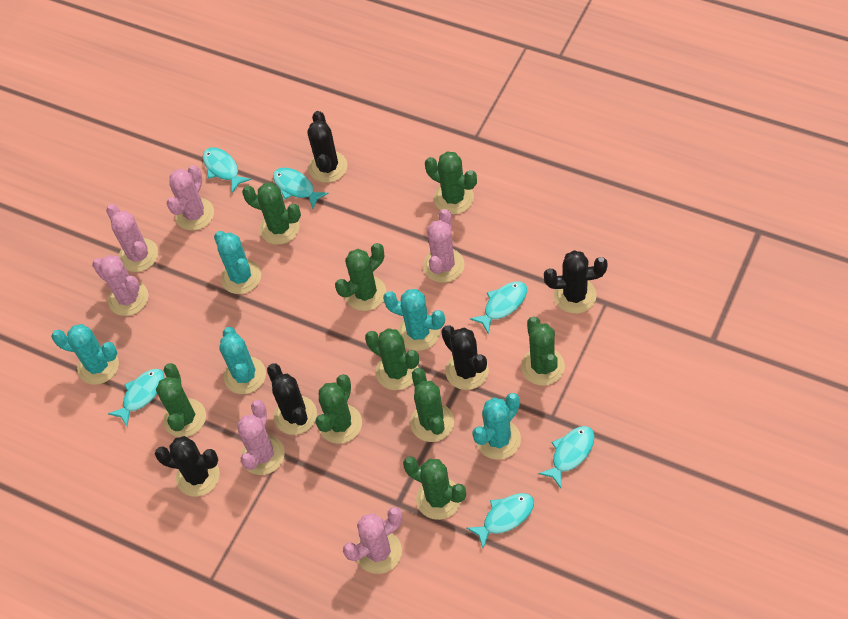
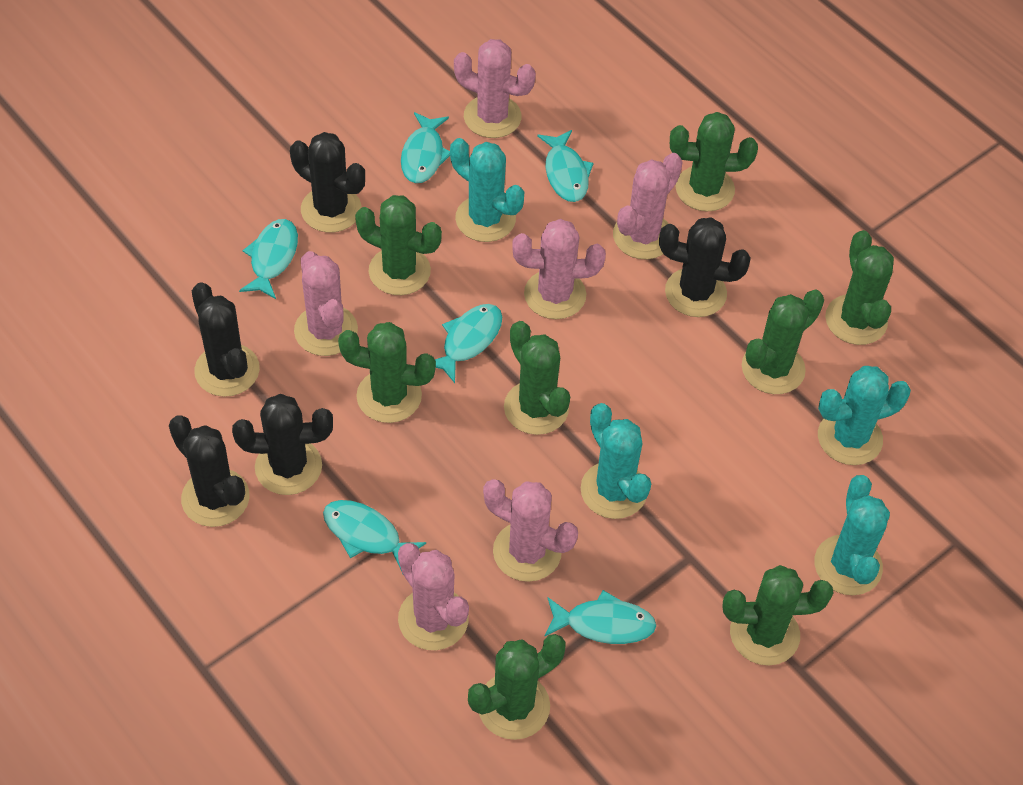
green cactus: [156,363,206,437] [242,183,301,245] [315,374,362,444] [335,243,386,311] [365,328,419,390] [403,456,466,520] [410,368,454,442] [425,151,477,214] [521,317,565,386] = 9 -> [338,322,436,423] [355,195,442,295] [468,634,566,740] [504,321,570,435] [670,112,758,211] [722,565,833,666] [742,289,824,394] [825,230,894,345] = 8
turquoise cactus: [51,324,119,385] [214,231,261,294] [219,327,266,394] [383,289,445,351] [472,393,521,460] = 5 -> [450,138,524,242] [581,403,651,519] [814,475,890,595] [818,366,911,465] = 4

